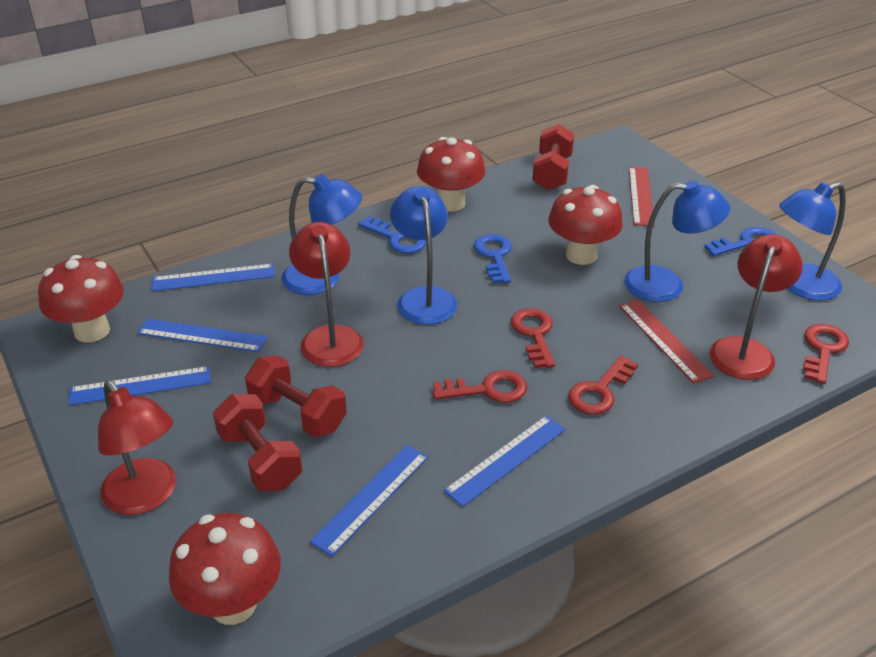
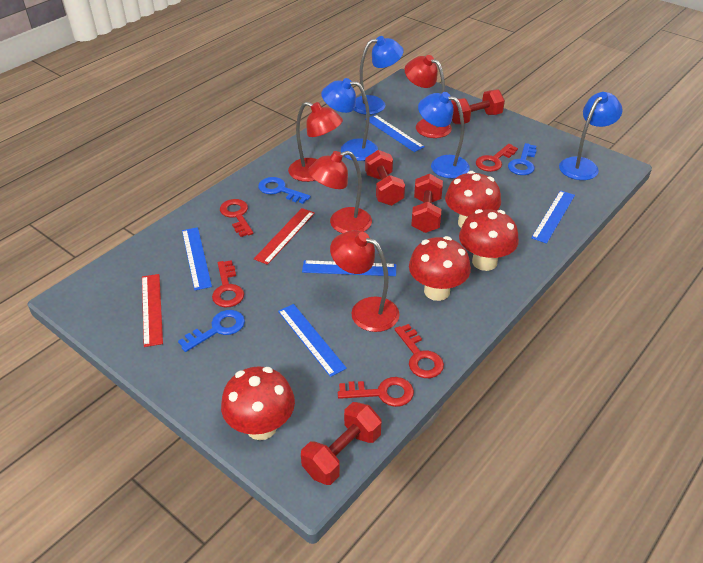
red dumbbell: [213,394,303,491] [245,355,347,437] [533,124,574,190] = 3 -> [301,402,382,485] [365,150,405,206] [411,174,443,233] [451,89,505,124] = 4
red key: [433,370,527,403] [511,308,555,368] [568,355,638,415] [803,324,849,384] = 4 -> [212,260,244,307] [220,199,253,237] [338,377,414,407] [395,324,444,378] [476,144,518,172] = 5
red lamp: [98,380,176,515] [289,222,364,367] [709,234,803,380] = 3 -> [288,102,343,182] [308,151,372,233] [330,230,399,332] [405,55,452,138] = 4

